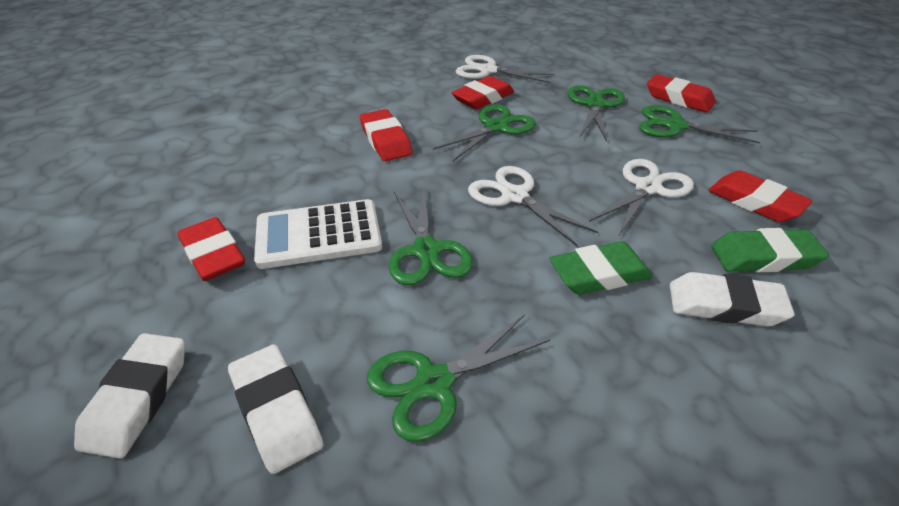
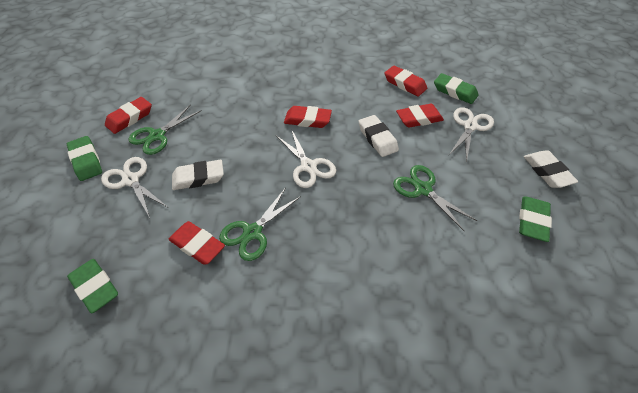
green eraser: [549,241,653,295] [711,228,829,272] = 2 -> [67,136,102,181] [67,259,118,313] [434,73,479,104] [519,197,552,242] = 4
green scissors: [367,314,550,442] [389,188,473,285] [433,104,536,161] [567,85,625,141] [639,105,760,144] = 5 -> [128,104,202,155] [219,189,301,261] [393,165,477,232] = 3
white calculator: [254,199,382,269] = 1 -> none = 0

